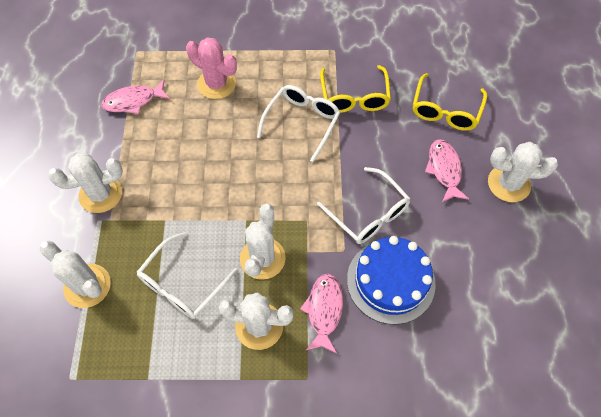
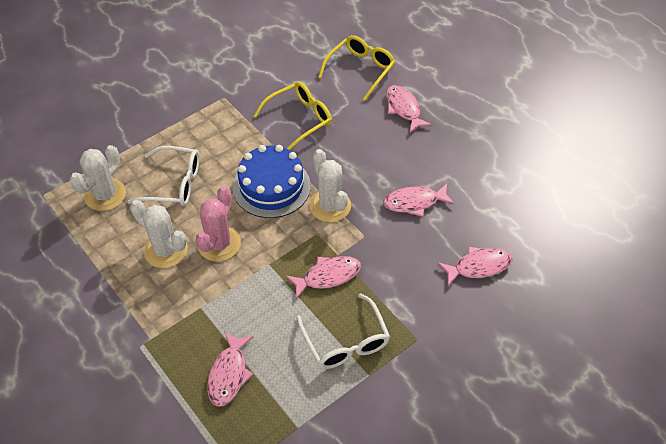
pink fish: [101,80,170,114] [300,273,343,354] [425,139,469,202] = 3 -> [207,332,253,407] [286,256,361,299] [383,184,455,217] [386,85,432,133] [437,247,513,286] = 5
white cactus: [39,240,111,308] [48,153,123,213] [219,292,294,350] [240,204,286,280] [488,142,558,202] = 5 -> [70,145,126,211] [130,200,188,268] [309,149,351,222] = 3
white glasses: [137,232,238,319] [257,85,340,162] [317,167,411,244] = 3 -> [128,146,199,206] [297,293,390,369] = 2

